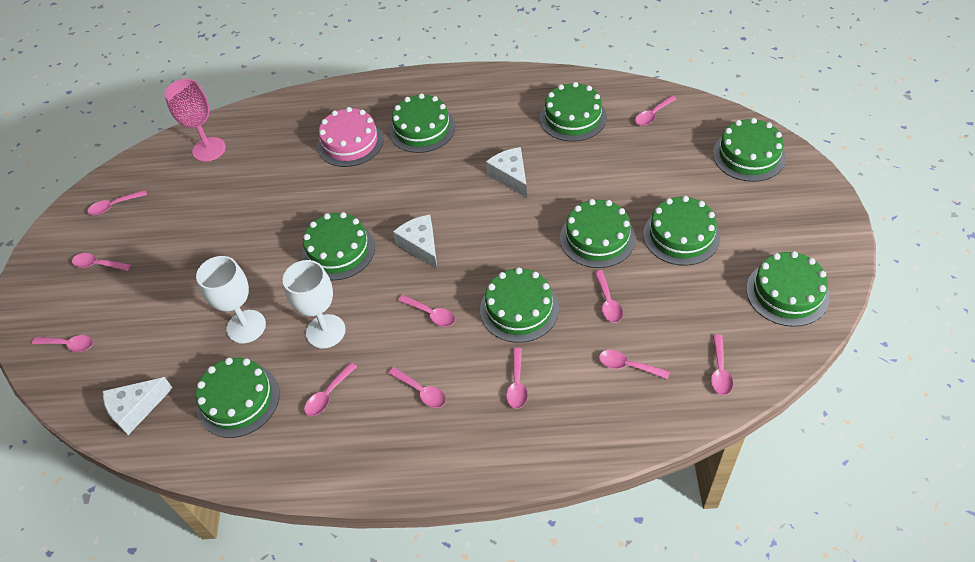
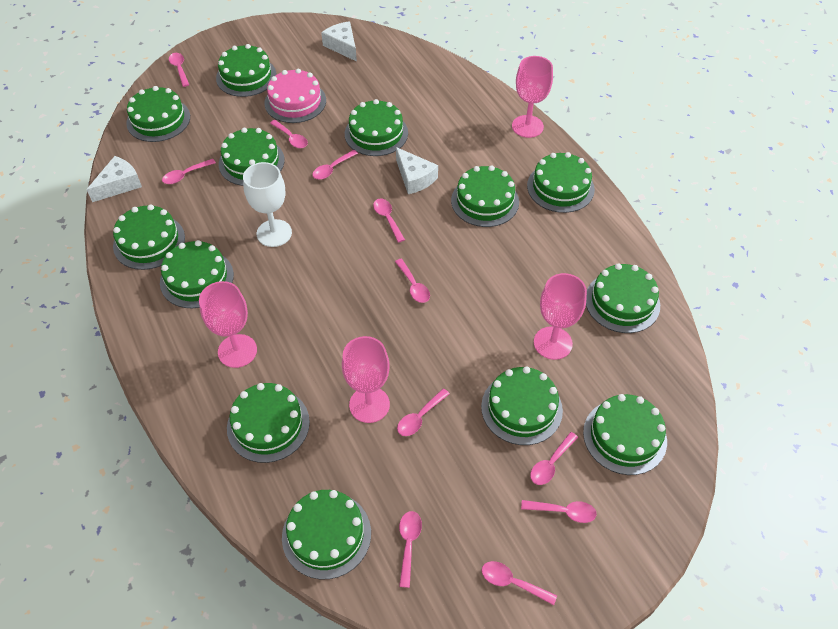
green cake: [196,358,280,438] [302,212,375,280] [389,93,455,153] [480,268,559,343] [540,82,607,142] [560,199,636,268] [643,196,720,266] [713,118,786,182] [746,251,830,327] = 9 -> [113,204,185,270] [126,86,190,142] [160,240,234,308] [216,44,277,97] [219,128,285,186] [227,383,310,463] [282,490,371,579] [345,99,408,156] [451,165,519,227] [481,366,563,445] [527,152,595,213] [583,394,667,475] [586,263,660,333] = 13
pink goblet: [164,79,226,162] = 1 -> [199,281,257,368] [342,336,390,423] [512,56,553,138] [534,273,587,360] = 4
white goblet: [196,256,266,343] [283,260,346,348] = 2 -> [243,162,292,247] = 1

